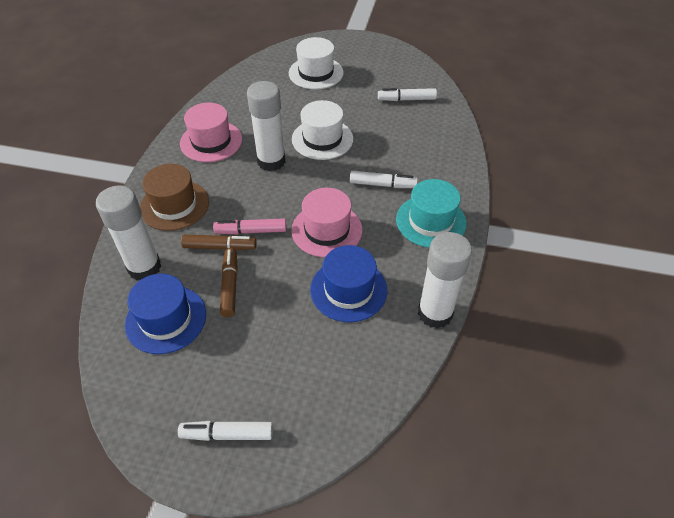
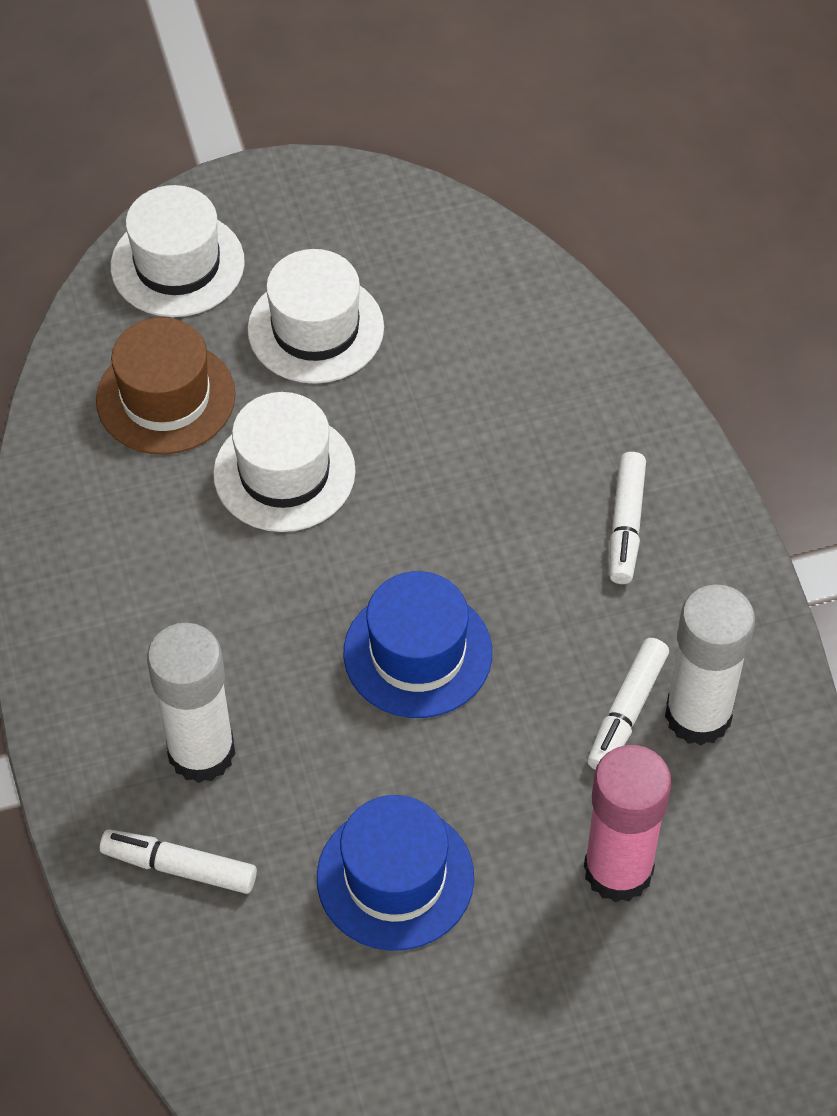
brown marker: [181,235,257,250] [220,248,238,317] = 2 -> none = 0
pink glue stick: none = 0 -> [584,745,672,902] = 1
pink hat: [180,103,242,162] [291,188,362,258] = 2 -> none = 0
pink marker: [213,218,286,234] = 1 -> none = 0
turquoise hat: [396,179,467,248] = 1 -> none = 0
white glue stick: [96,186,161,281] [247,81,285,171] [418,232,472,329] = 3 -> [147,623,235,783] [665,584,755,746] = 2
white hat: [289,37,344,89] [292,100,353,160] = 2 -> [110,185,245,317] [213,392,356,532] [247,249,384,384] = 3

